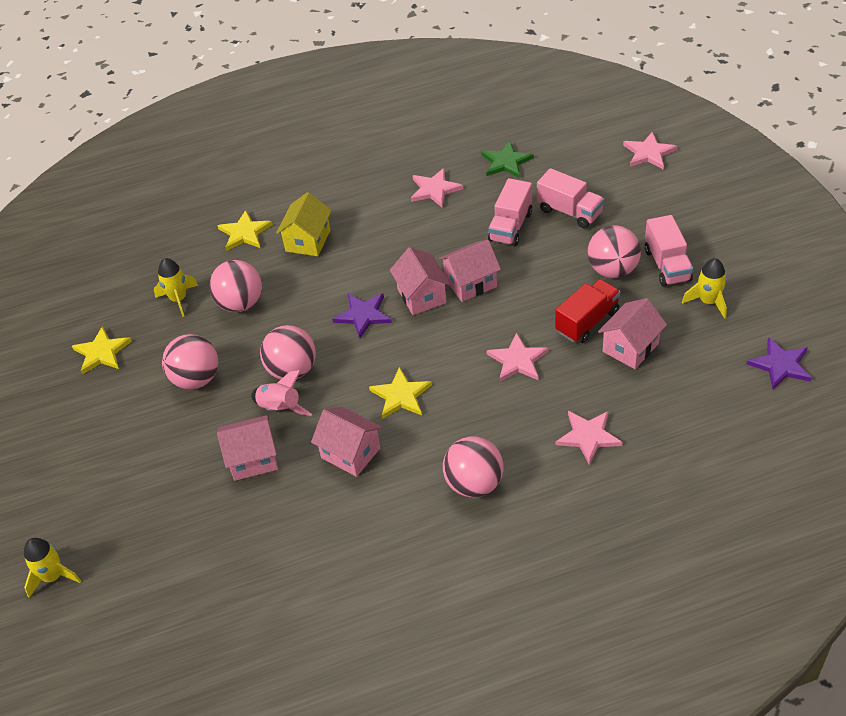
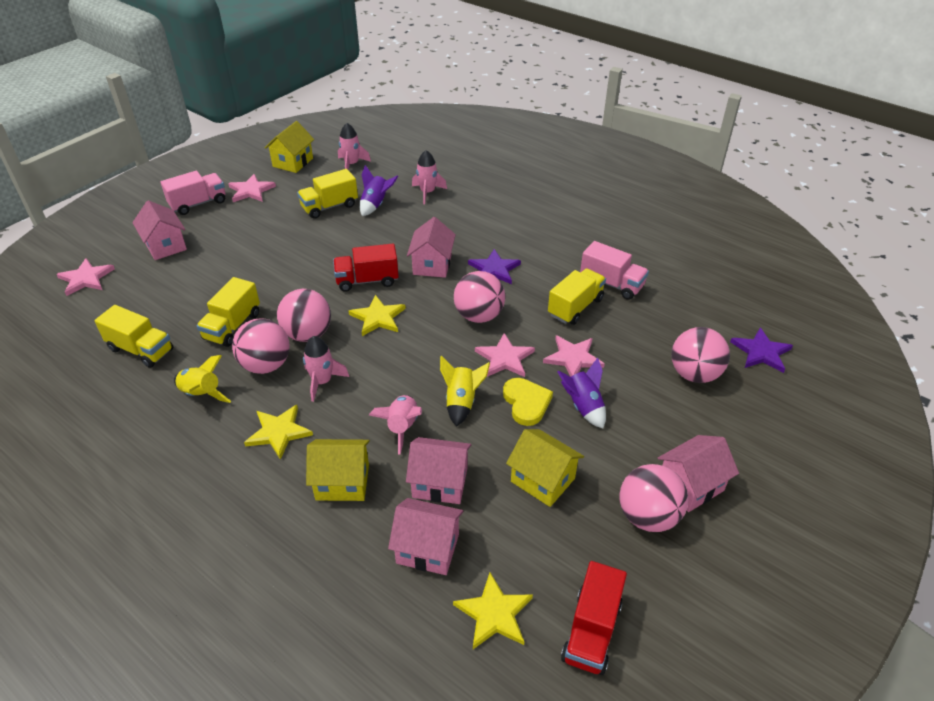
green star: [481,141,534,178] = 1 -> none = 0
pink rocket: [251,370,312,416] = 1 -> [303,336,349,402] [338,123,371,169] [369,395,422,454] [412,150,447,204] = 4
pink truck: [488,178,532,246] [537,168,604,229] [645,215,693,287] = 3 -> [160,171,225,215] [580,241,649,300] = 2
purple rocket: none = 0 -> [360,165,398,216] [557,357,606,428] = 2
red truck: [555,279,620,343] = 1 -> [333,244,399,292] [561,561,627,675] = 2
yellow heart: none = 0 -> [503,378,553,426] = 1
yellow house: [276,192,332,256] = 1 -> [265,121,314,173] [306,439,370,501] [506,429,584,507] = 3
yellow rocket: [24,538,81,597] [154,258,198,317] [682,258,727,319] = 3 -> [174,355,231,403] [440,356,490,427] = 2
yellow truck: none = 0 -> [94,305,173,368] [196,277,260,347] [297,169,358,219] [548,268,606,325] = 4

